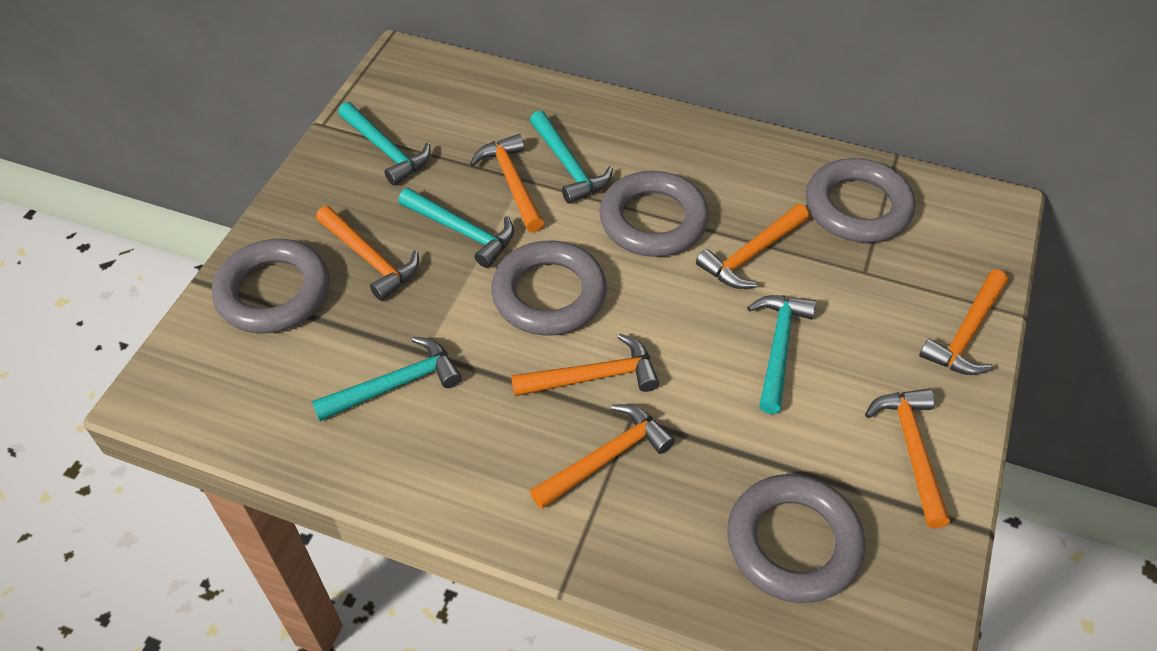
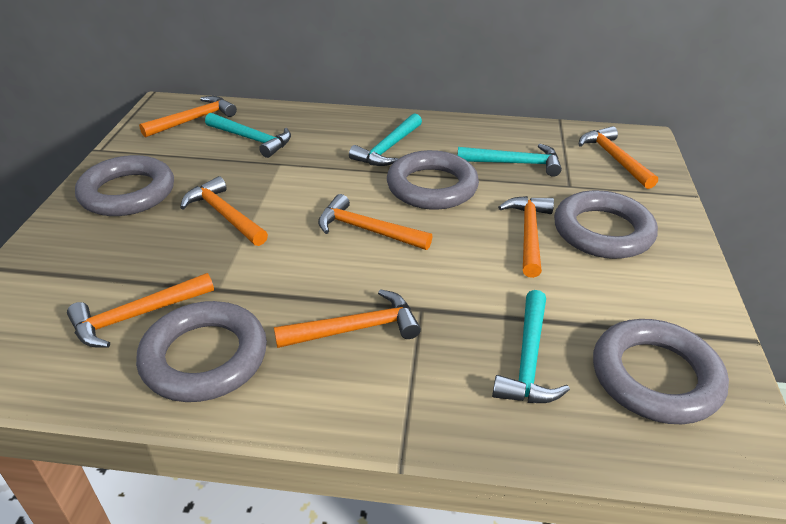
turquoise hammer: [312,337,462,421] [338,102,431,185] [398,188,514,268] [530,111,613,204] [747,295,816,414] = 5 -> [205,113,291,158] [349,113,422,166] [458,144,562,177] [492,290,570,403] = 4

